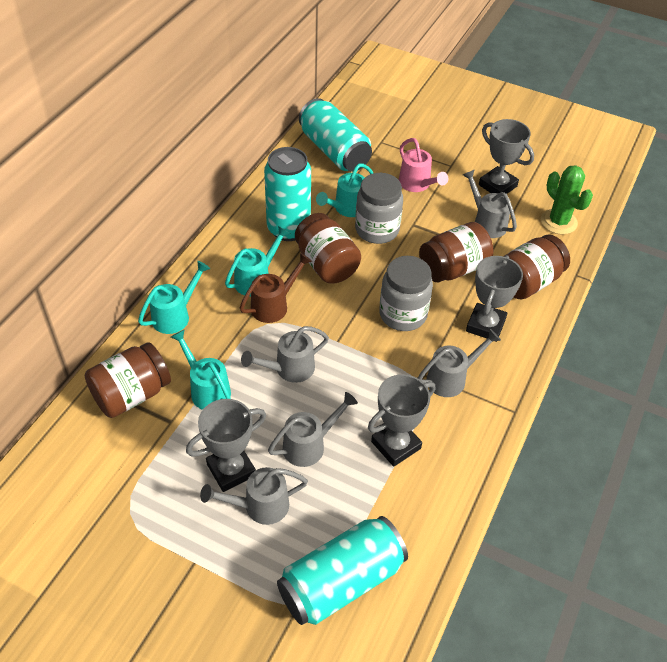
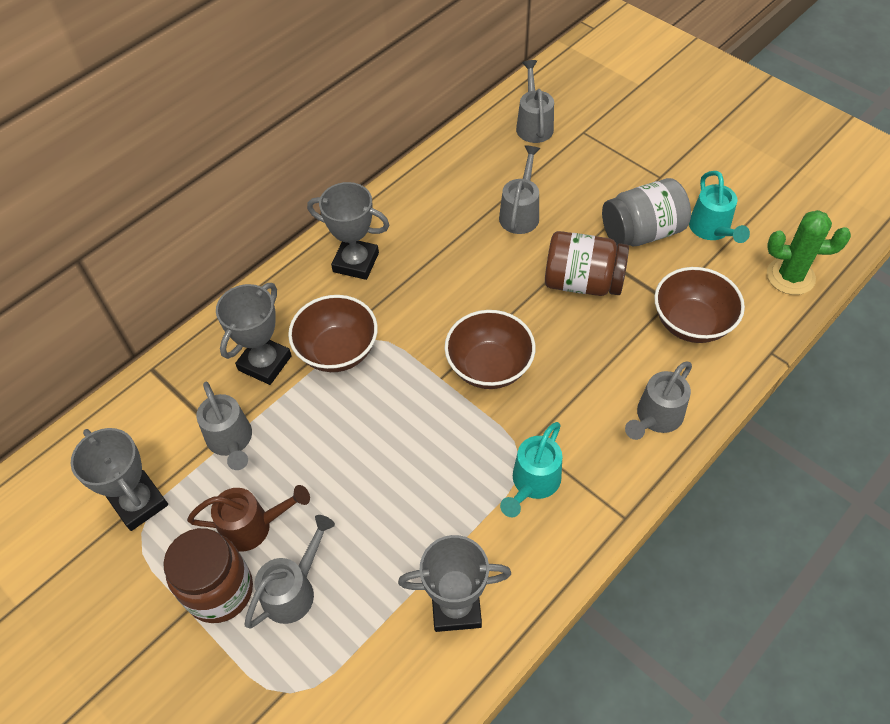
brown bowl: none = 0 -> [288,295,378,372] [445,310,536,389] [654,267,745,343] = 3
brown jar: [85,342,171,418] [295,213,361,284] [419,222,493,282] [503,235,570,299] = 4 -> [163,528,253,623] [545,231,629,296] = 2
grey jar: [355,173,403,244] [379,256,433,331] = 2 -> [602,178,691,246] = 1
pink watering can: [399,138,448,192] = 1 -> none = 0
turquoise can: [264,147,311,241] [277,516,408,625] [299,98,372,172] = 3 -> none = 0
turquoise watering can: [138,261,210,334] [171,330,231,410] [225,226,290,296] [316,163,373,217] = 4 -> [500,422,562,517] [689,171,750,243] = 2

